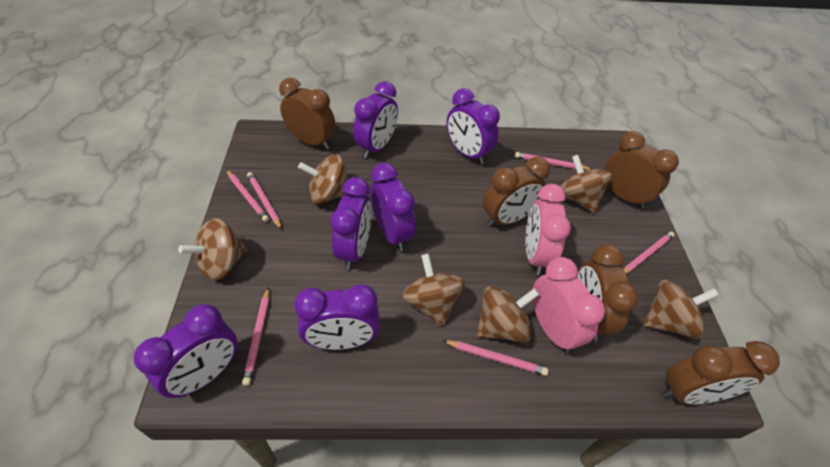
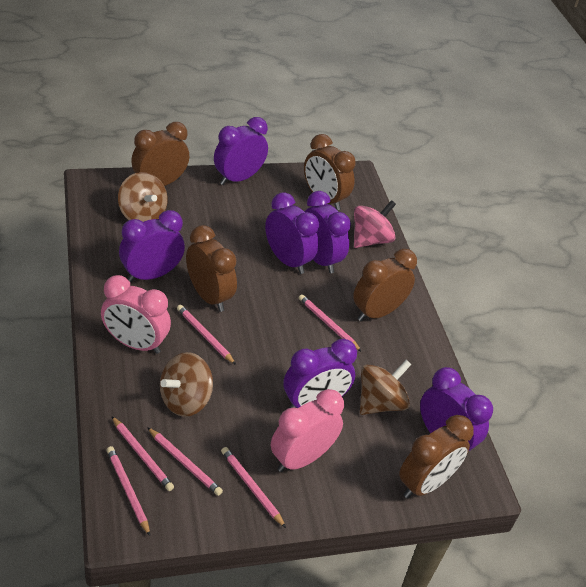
brown spinning top: [178,218,247,281] [298,154,349,204] [402,254,465,327] [477,286,540,343] [560,155,612,213] [644,280,719,339] = 6 -> [118,172,168,222] [160,352,213,417] [360,360,412,415] = 3
pink spinning top: none = 0 -> [354,200,396,248] = 1

